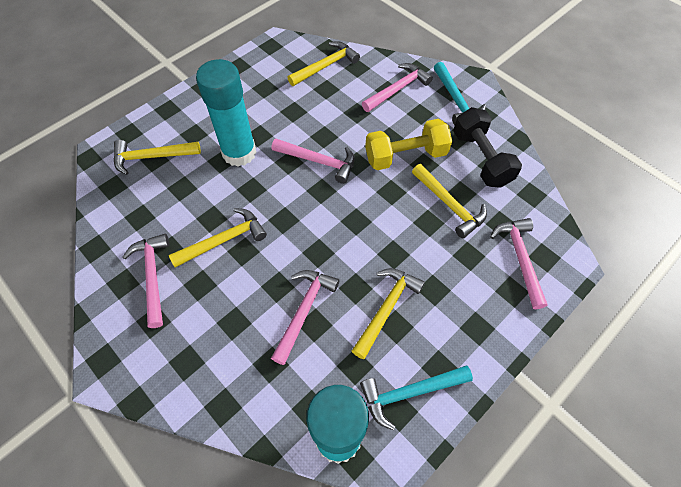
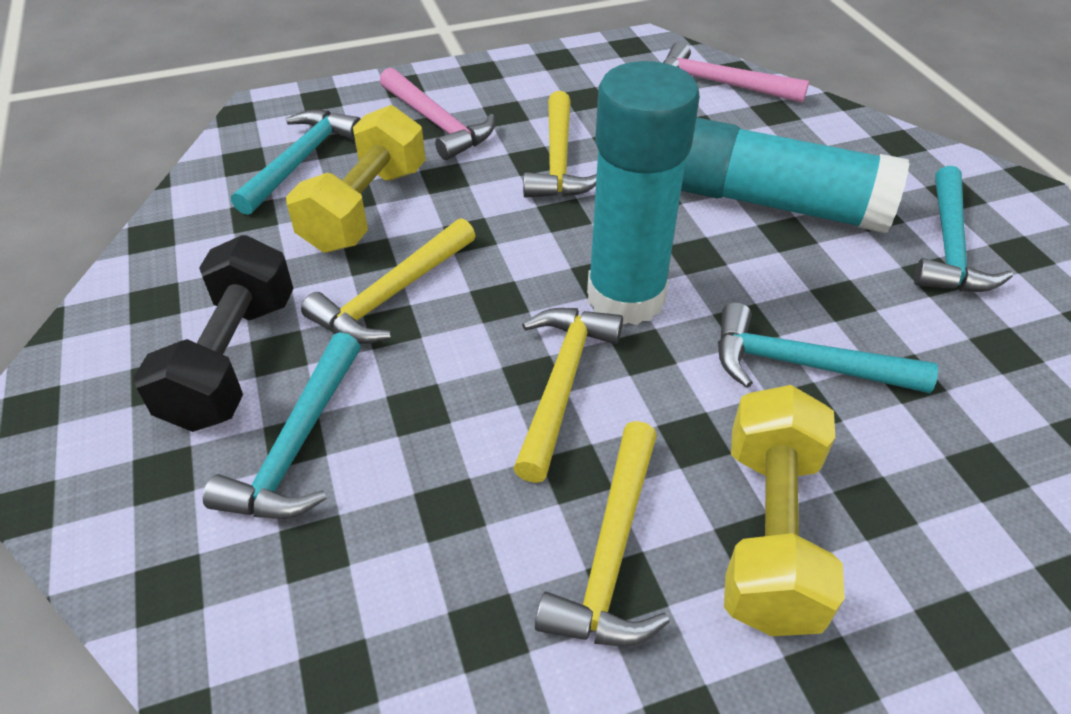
pink hammer: [122,234,169,328] [271,270,340,365] [272,139,355,184] [362,63,433,112] [490,218,548,309] = 5 -> [379,68,495,160] [663,41,809,103] = 2
turquoise hammer: [360,366,473,430] [434,62,486,125] = 2 -> [203,332,360,519] [231,110,361,215] [718,302,938,393] [914,166,1013,292] = 4
yellow dumbbell: [365,119,452,170] = 1 -> [286,105,426,253] [724,385,845,636] = 2
yellow hammer: [114,140,201,175] [169,208,267,268] [287,41,360,86] [352,268,425,359] [412,164,487,238] = 5 -> [301,218,476,344] [513,308,623,483] [523,91,597,198] [535,421,670,646] = 4

